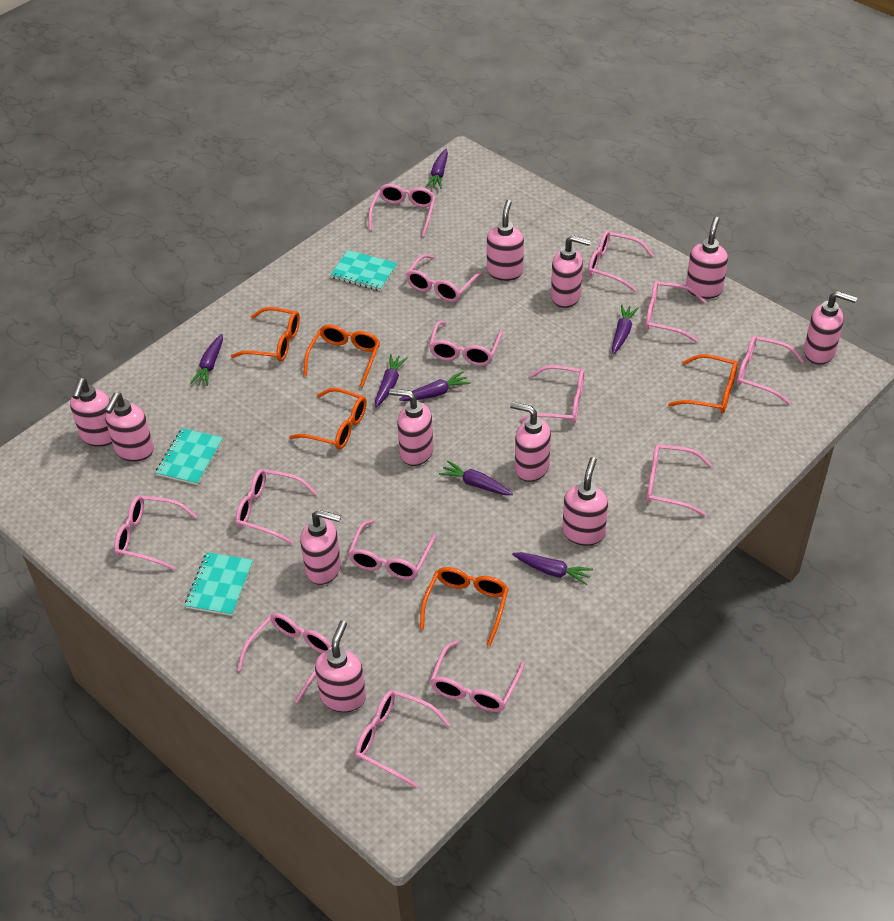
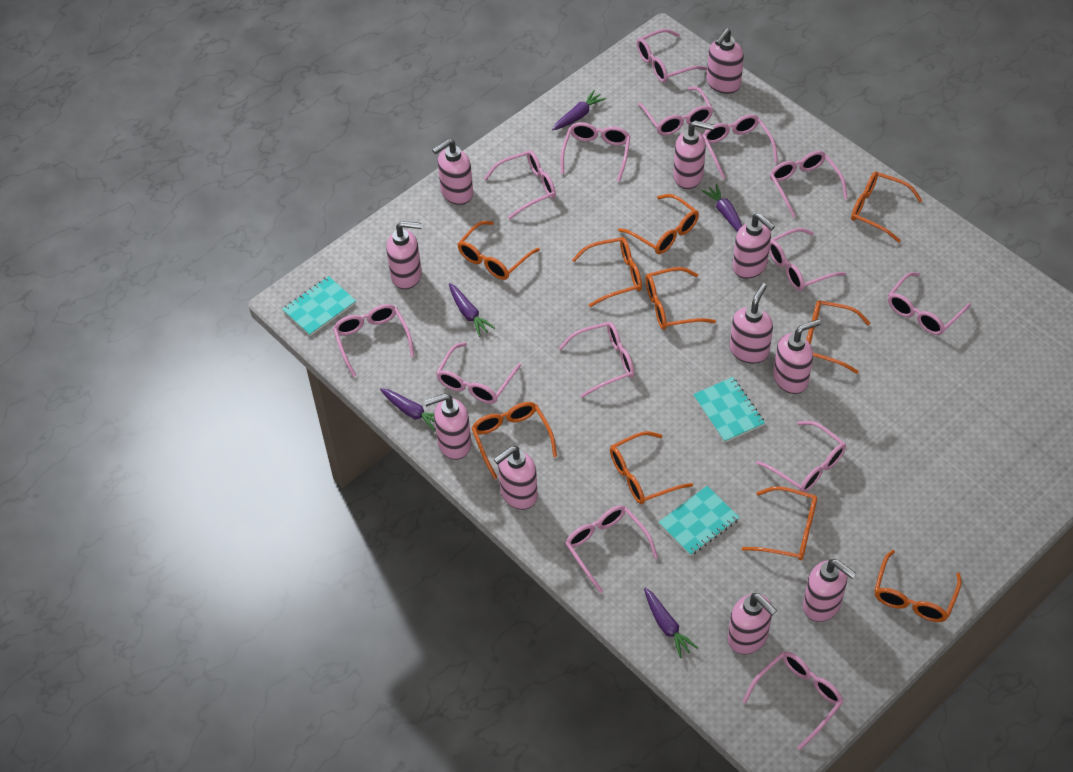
orange glasses: [231,307,300,362] [289,388,367,449] [304,325,380,388] [420,567,508,646] [668,354,738,414] = 5 -> [457,221,540,280] [472,402,557,479] [572,237,642,307] [610,431,693,504] [618,194,699,254] [646,267,716,330] [741,486,817,560] [806,300,871,374] [851,171,923,243] [874,550,962,622] = 10
purple carrot: [190,334,223,386] [375,354,408,407] [399,371,470,401] [426,149,448,189] [439,461,513,495] [512,552,593,585] [612,304,639,354] = 7 -> [380,388,436,432] [449,283,495,337] [552,90,606,130] [644,588,698,658] [701,184,742,232] = 5

